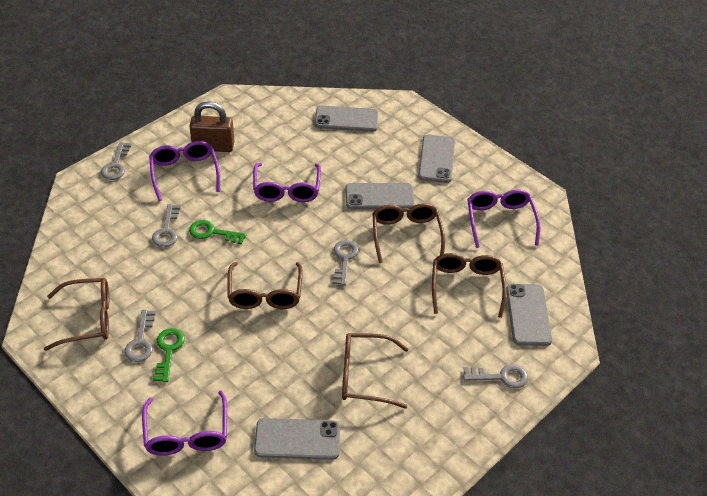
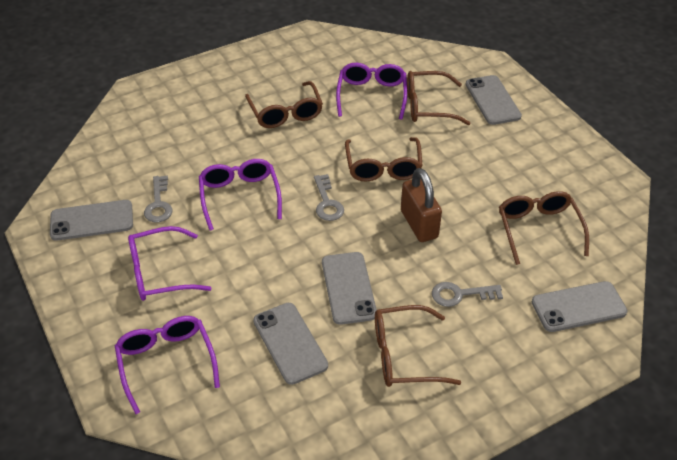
green key: [153,328,185,382] [189,220,246,244] = 2 -> none = 0
grey key: [101,142,132,180] [124,310,156,362] [152,204,180,247] [332,240,359,286] [463,364,528,388] = 5 -> [144,176,173,222] [314,174,344,221] [432,282,503,307] = 3

